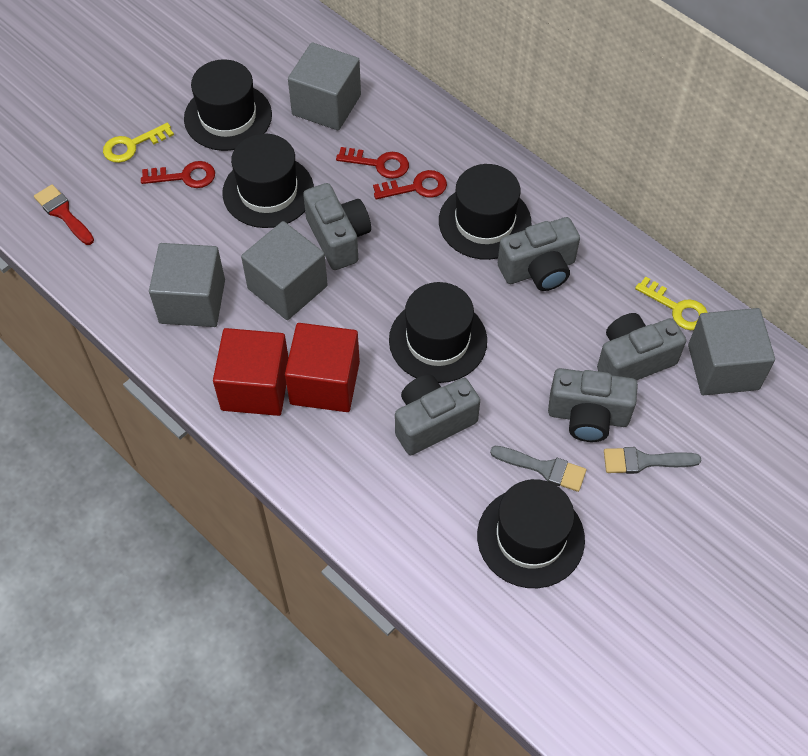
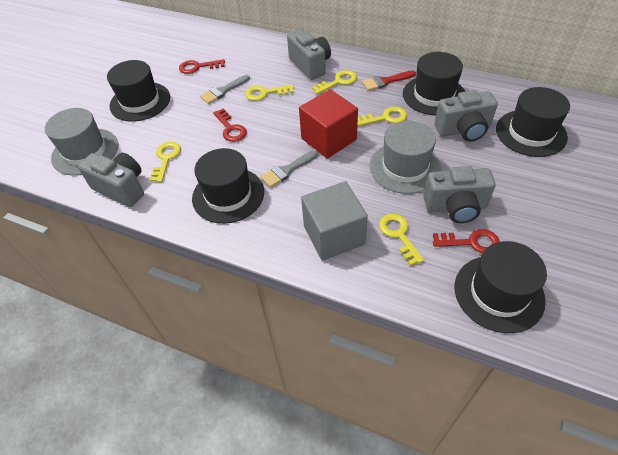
grey camera: [303,183,371,270] [395,375,480,455] [498,217,580,291] [548,368,638,442] [597,313,686,380] = 5 -> [78,153,144,207] [287,29,331,80] [423,166,496,223] [434,90,498,142] = 4
grey cube: [149,243,225,327] [241,221,328,320] [288,42,361,130] [688,308,775,395] = 4 -> [301,181,368,260] = 1
grey hat: none = 0 -> [45,108,118,176] [370,121,442,194] = 2
red cube: [213,328,289,416] [285,323,360,412] = 2 -> [299,89,358,158] = 1
yellow key: [103,123,174,163] [635,277,708,330] = 2 -> [150,142,181,182] [245,85,294,101] [312,70,357,94] [357,107,407,126] [379,214,424,266] = 5

